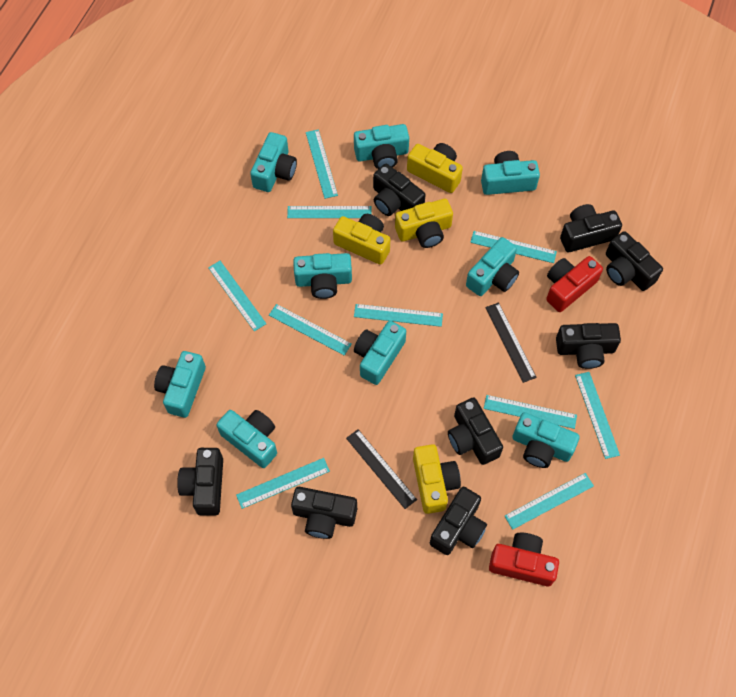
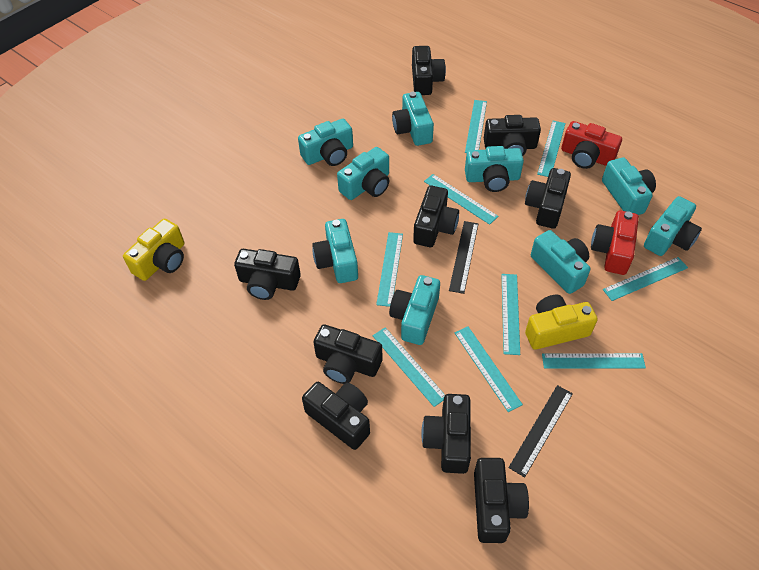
black camera: [177,448,223,516] [291,487,357,539] [373,164,425,216] [430,487,487,555] [448,397,503,465] [556,323,621,369] [560,204,622,252] [606,231,663,291] = 8 -> [234,249,301,300] [302,382,370,450] [313,325,383,384] [412,46,446,95] [413,186,459,247] [421,394,471,474] [474,458,529,543] [484,115,541,156] [525,168,571,229] = 9
turquoise ruler: [208,261,267,331] [236,458,330,509] [269,304,352,356] [287,206,372,218] [306,129,338,199] [354,304,443,327] [470,231,557,263] [484,395,577,429] [505,473,594,530] [575,372,620,459] = 10 -> [372,327,445,407] [376,232,403,307] [424,174,499,225] [455,326,523,412] [465,100,487,153] [501,274,520,355] [537,121,566,177] [542,353,646,369] [603,257,688,301] = 9
yellow camera: [333,214,390,265] [395,199,453,248] [407,143,463,193] [413,444,461,514] = 4 -> [123,218,185,281] [525,295,598,350] = 2

